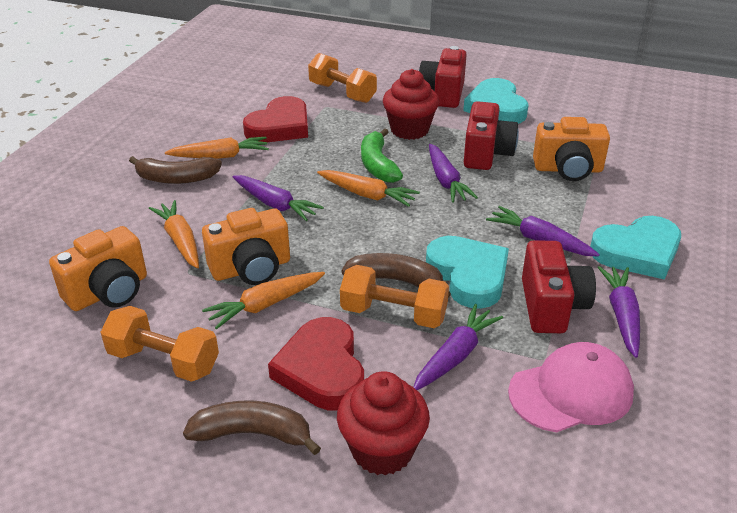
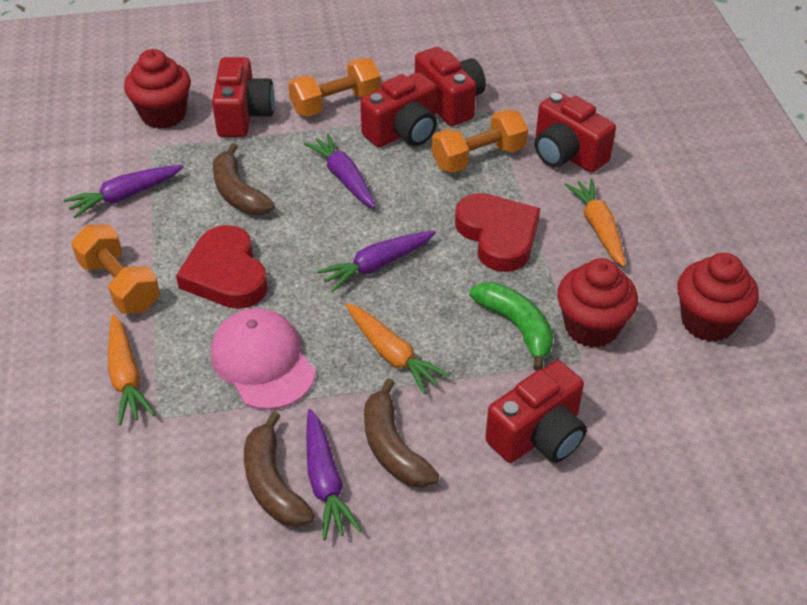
orange camera: [49,226,147,311] [202,208,290,285] [533,117,610,181] = 3 -> none = 0
orange carrot: [149,200,199,268] [165,137,269,159] [202,272,325,330] [317,170,420,207] = 4 -> [108,314,155,425] [346,303,450,394] [565,179,626,267] = 3
purple carrot: [233,175,324,221] [414,304,503,390] [429,144,478,203] [486,206,600,256] [598,266,640,358] = 5 -> [63,165,184,218] [304,134,376,208] [306,409,361,540] [317,231,436,292] = 4
red camera: [419,46,467,108] [464,101,519,170] [522,240,596,333] = 3 -> [212,57,275,137] [360,72,437,147] [415,47,486,126] [485,360,587,463] [535,92,616,173] = 5
red cupcake: [337,371,430,476] [383,69,439,140] = 2 -> [124,49,191,129] [557,258,638,348] [677,253,759,342] = 3
turquoise heart: [426,236,509,309] [463,78,528,124] [590,216,681,280] = 3 -> none = 0

